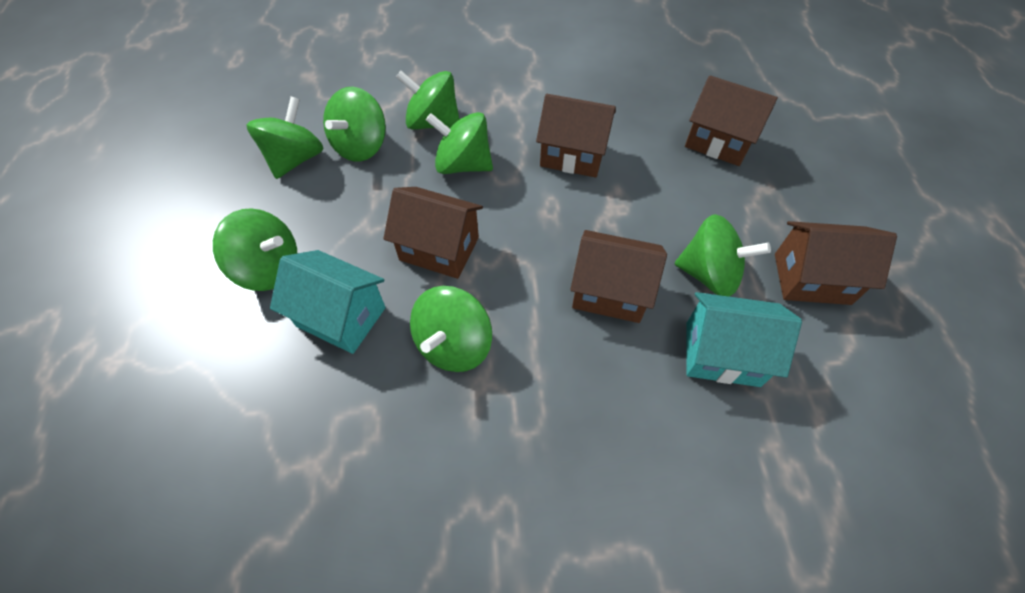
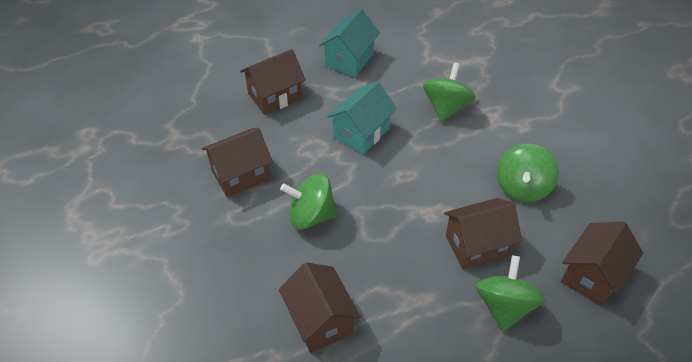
green spinning top: [213,208,297,291] [247,96,324,179] [323,87,386,162] [396,71,459,130] [410,286,492,372] [426,112,493,174] [675,214,771,297] = 7 -> [280,173,338,230] [423,62,476,122] [476,255,545,332] [497,144,559,202] = 4

